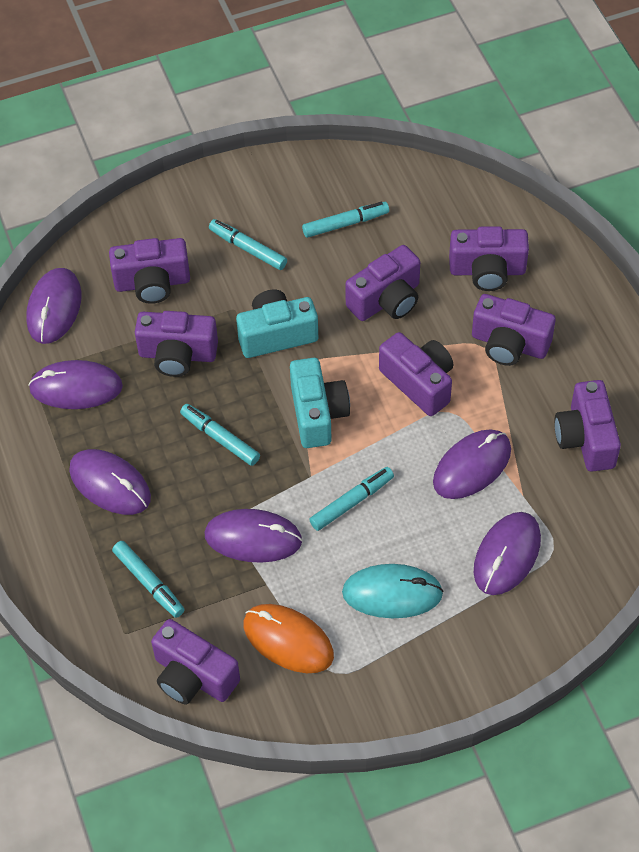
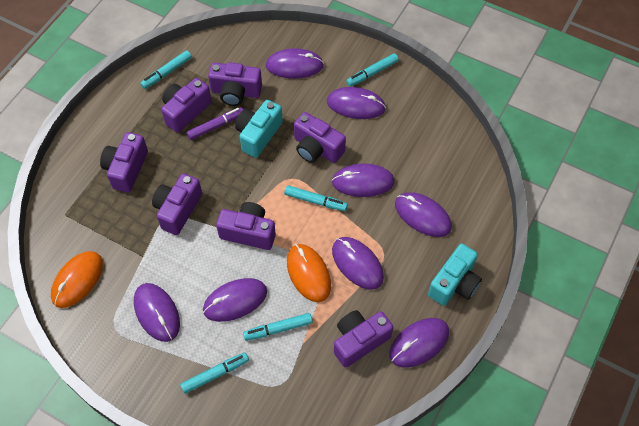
orange mouse: [243,604,334,673] = 1 -> [51,251,103,308] [287,244,331,302] = 2
purple camera: [109,238,190,304] [135,311,218,377] [151,619,240,704] [345,245,420,321] [379,332,453,416] [449,226,529,291] [472,294,556,366] [554,380,621,472] = 8 -> [100,132,148,193] [152,173,202,235] [161,78,212,133] [208,62,262,106] [216,202,276,250] [294,112,346,163] [334,310,393,368] = 7
purple marker: none = 0 -> [187,107,243,140] = 1
purple mouse: [26,268,82,344] [28,360,123,409] [69,449,151,515] [204,509,302,563] [433,430,511,499] [474,512,541,595] = 6 -> [134,283,180,342] [203,278,267,322] [266,48,324,79] [327,87,386,119] [332,164,395,197] [332,237,384,290] [389,318,449,368] [395,192,452,237] = 8
turquoise mouse: [342,564,443,618] = 1 -> none = 0

